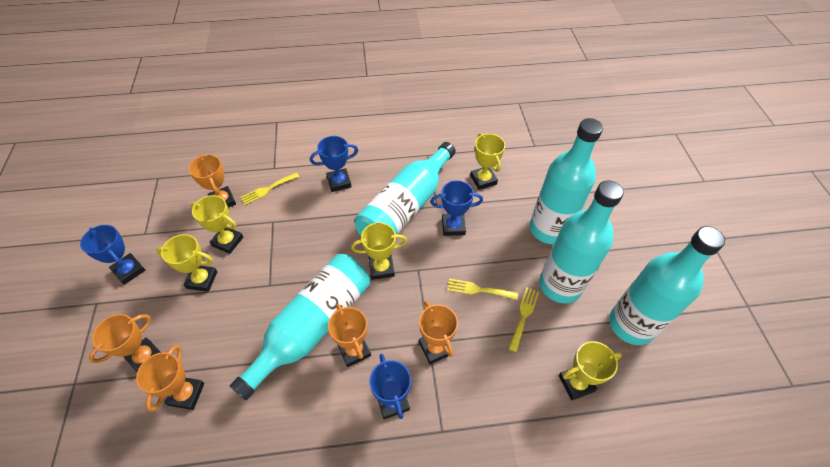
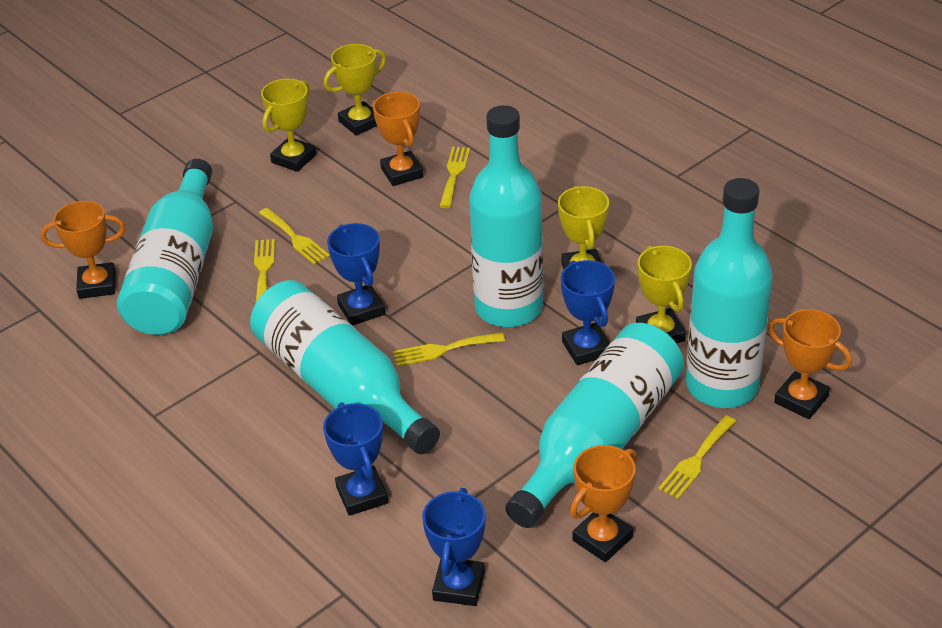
orange trophy: [89,314,161,372] [136,345,204,412] [189,155,236,208] [328,304,371,367] [419,301,458,364] = 5 -> [41,201,125,299] [373,92,424,186] [570,445,637,562] [768,309,852,419] = 4
yellow fork: [240,172,300,205] [447,279,518,300] [508,287,539,352] = 3 -> [254,239,275,304] [259,208,330,265] [393,332,505,367] [439,147,470,208] [658,415,736,499] = 5
yellow trophy: [156,234,217,292] [190,195,243,254] [351,223,407,280] [470,133,505,190] [559,341,622,400] = 5 -> [261,79,316,172] [324,44,386,136] [558,186,609,269] [636,246,692,343] = 4

